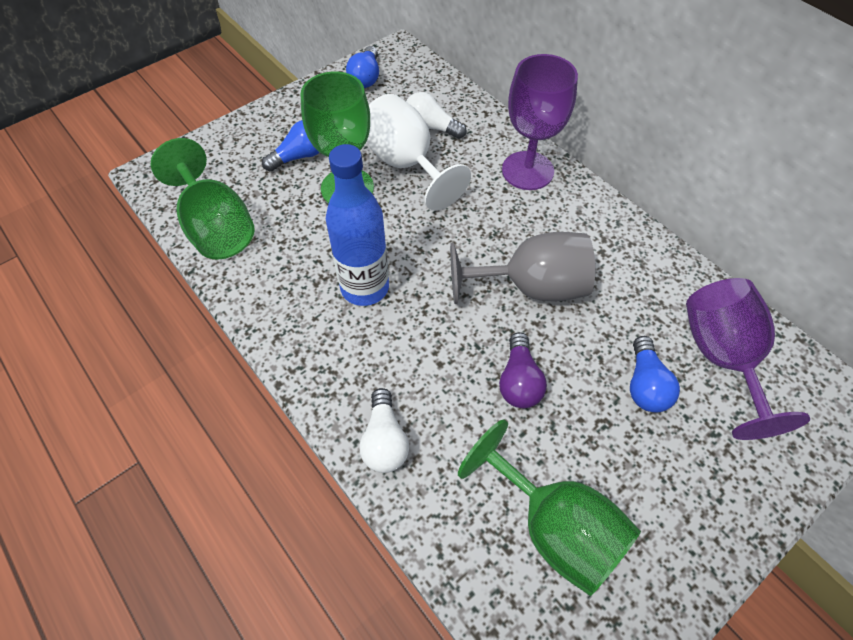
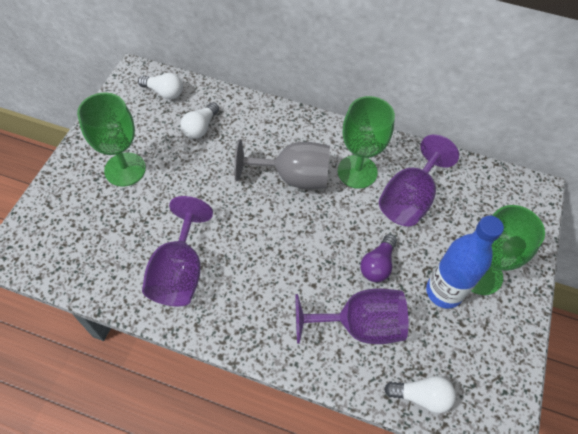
blue light bulb: [262,120,320,172] [346,46,379,88] [630,336,680,412] = 3 -> none = 0
purple goblet: [502,54,578,190] [686,278,810,440] = 2 -> [142,196,213,307] [295,288,408,344] [379,134,459,226] = 3
white goblet: [367,94,471,211] = 1 -> none = 0
white light bulb: [360,388,409,473] [406,92,467,139] = 2 -> [138,73,183,100] [180,102,219,139] [384,376,456,413] = 3

